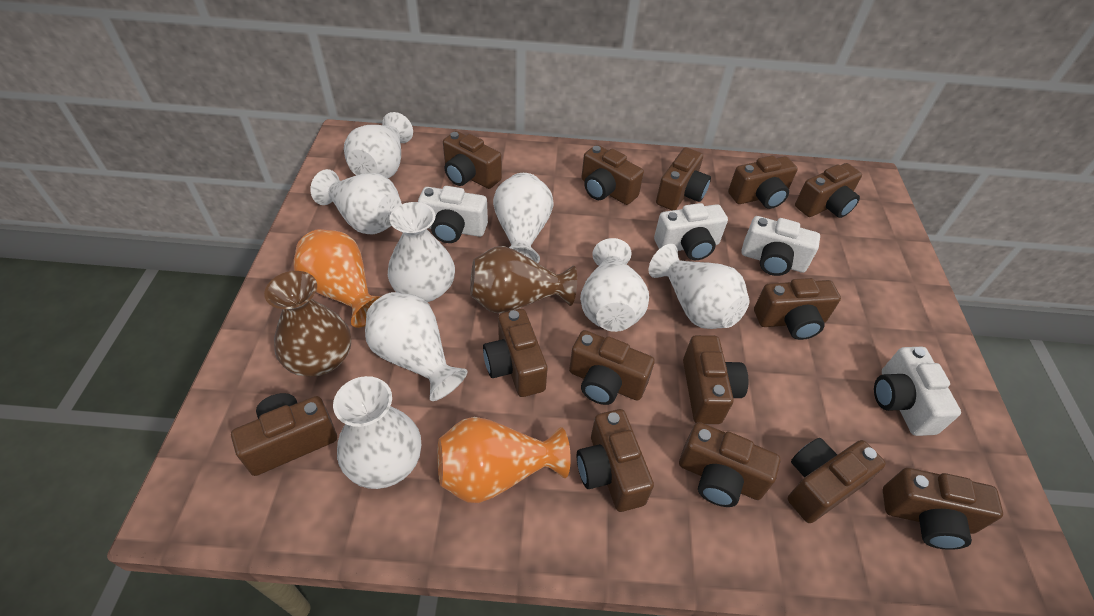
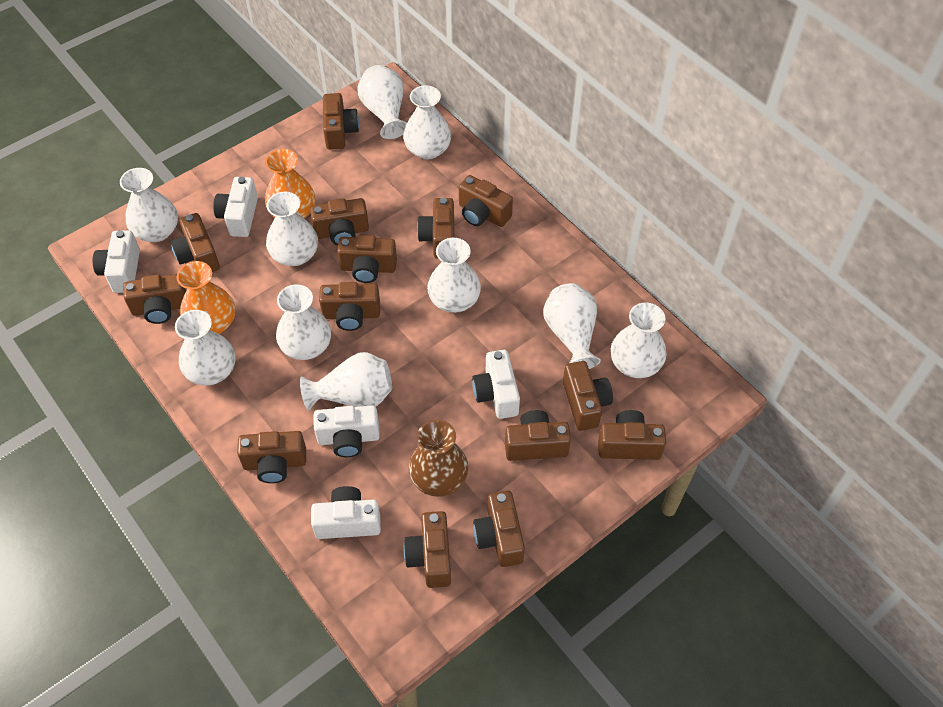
brown vase: [264,271,351,377] [470,246,577,313] = 2 -> [409,419,468,497] = 1
white camera: [418,186,488,243] [654,203,728,260] [741,216,820,276] [874,347,961,436] = 4 -> [92,230,140,293] [213,177,258,237] [311,486,381,539] [314,405,380,457] [472,350,520,419] = 5
white vase: [310,169,402,234] [333,376,421,489] [344,112,413,178] [365,292,468,401] [388,202,455,302] [493,173,554,263] [580,238,649,332] [648,244,749,329] = 8 -> [120,168,178,242] [175,310,235,385] [266,192,318,266] [276,284,331,360] [300,352,392,410] [357,65,407,139] [403,85,451,159] [427,238,481,313] [543,283,601,369] [611,303,667,378] = 10

